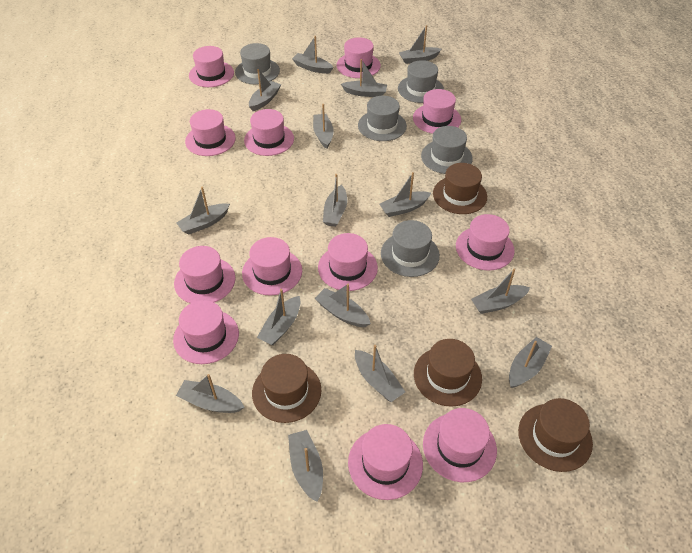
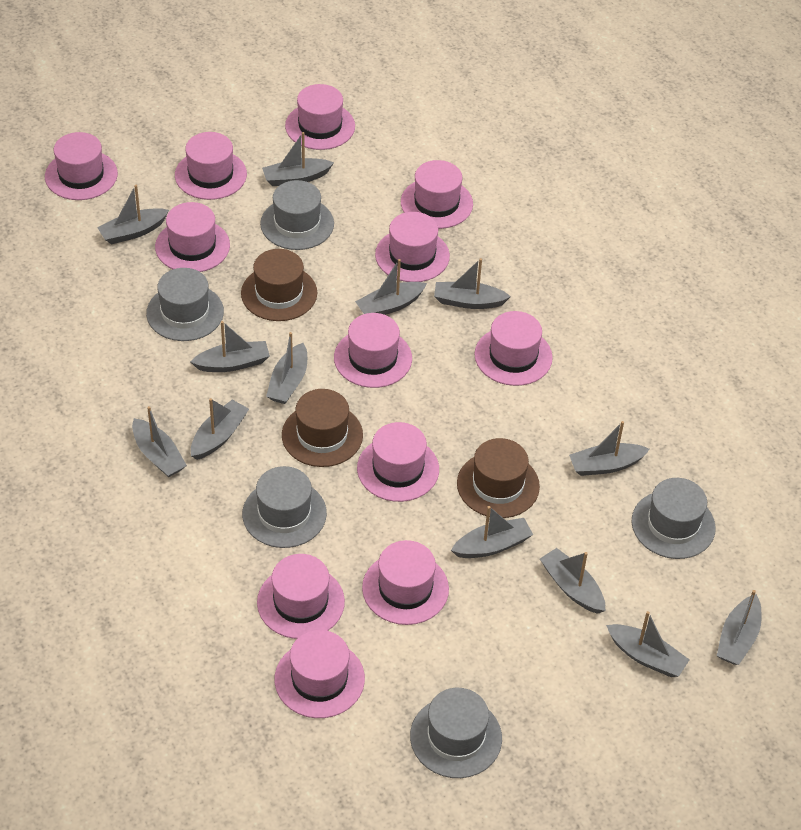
brown hat: [252,354,321,423] [414,339,482,407] [433,163,487,214] [518,398,593,472] = 4 -> [241,249,317,321] [282,389,363,467] [457,438,540,518] = 3
grey boat: [176,374,244,413] [177,187,230,235] [249,69,281,111] [257,289,300,345] [288,430,323,502] [292,36,333,74] [313,104,334,149] [315,284,371,327] [323,174,347,227] [341,59,387,97] [355,345,405,402] [379,172,431,217] [399,25,441,64] [471,269,530,314] [509,337,552,388] = 15 -> [97,185,169,245] [132,406,187,478] [190,321,270,372] [191,398,249,460] [262,132,334,186] [266,332,307,404] [355,259,427,315] [434,258,511,309] [451,506,533,558] [540,548,605,614] [569,421,650,476] [606,611,690,677] [717,590,762,665] = 13

